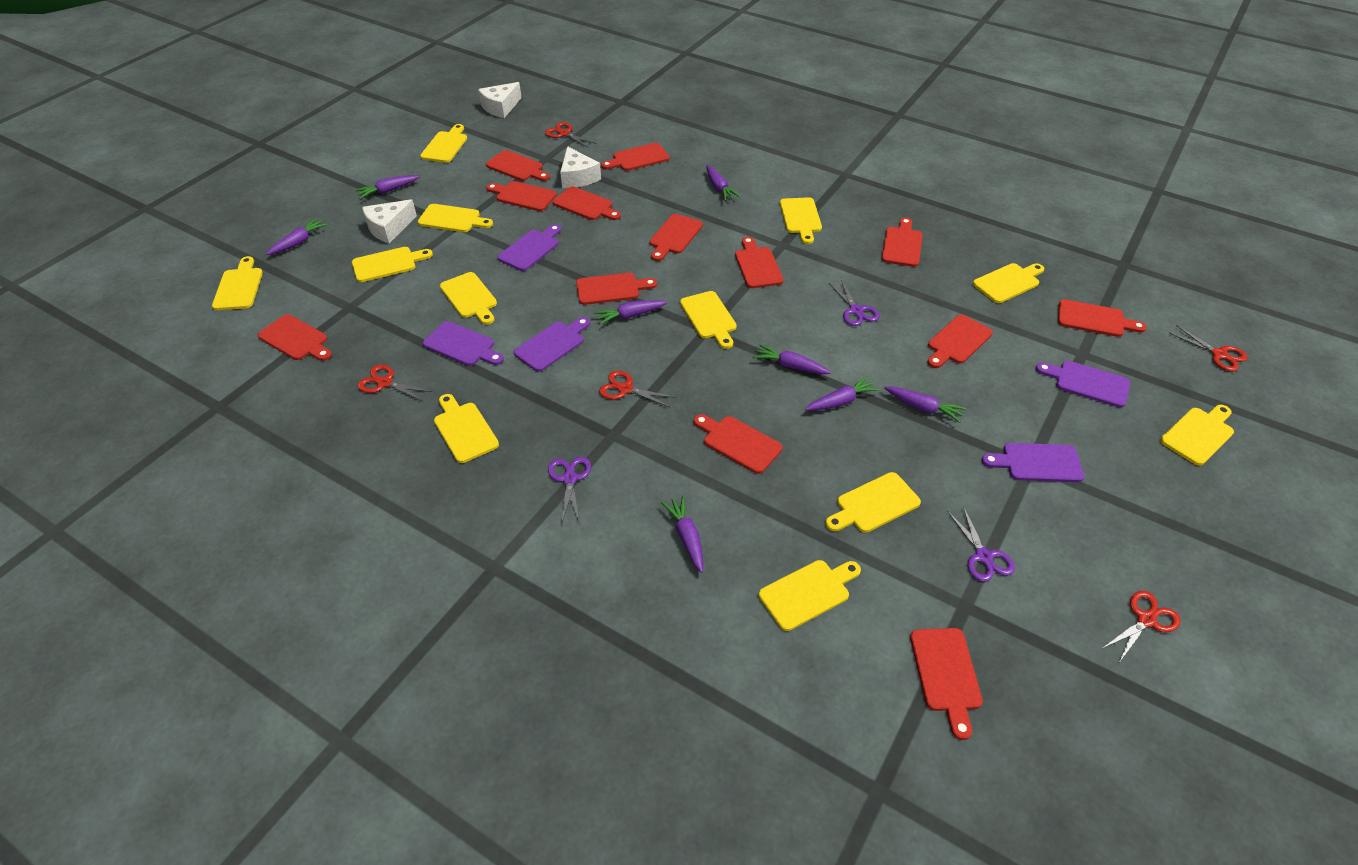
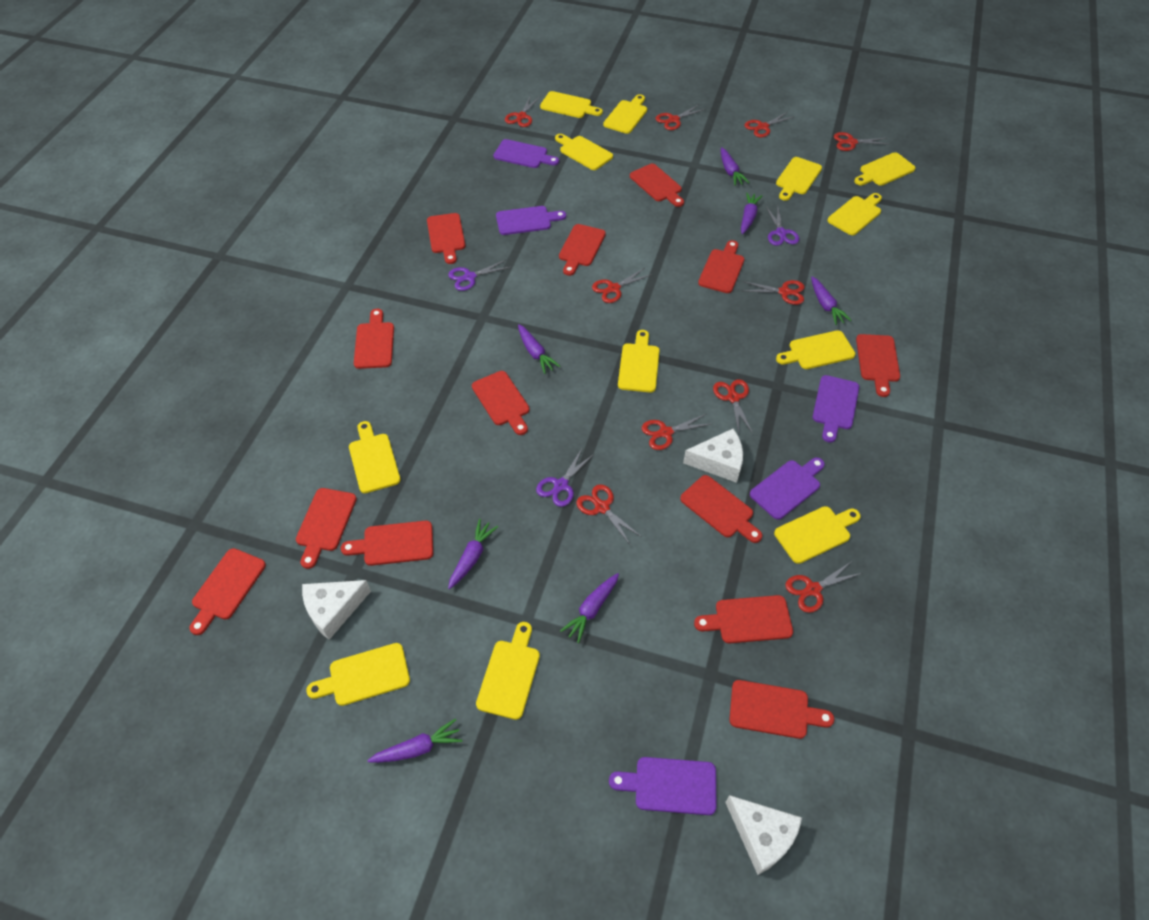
purple carrot: [266,218,328,255] [355,175,419,199] [594,300,667,325] [661,496,703,573] [706,165,740,201] [753,344,831,374] [805,376,880,411] [884,386,966,423] = 8 -> [367,719,462,763] [448,519,498,589] [518,324,560,374] [560,573,619,643] [721,147,750,186] [741,193,762,234] [811,276,852,325] = 7
red scissors: [358,365,432,401] [545,122,596,147] [599,371,676,407] [1103,591,1181,662] [1169,325,1248,372] = 5 -> [505,97,540,127] [577,484,642,544] [592,268,652,303] [642,414,711,450] [655,104,706,130] [713,379,753,434] [742,280,805,305] [744,112,795,138] [785,561,862,613] [834,132,888,151] = 10

